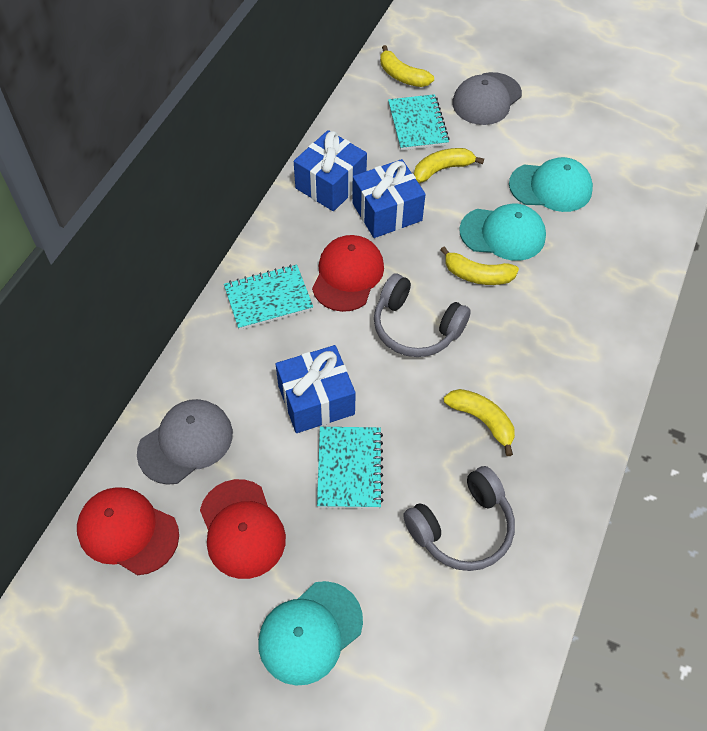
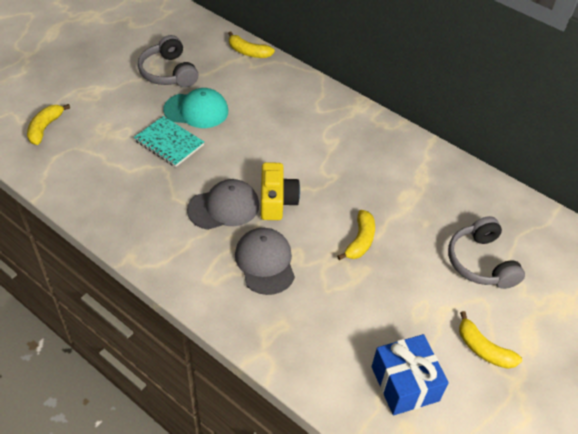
blue gift: [276,345,356,433] [294,130,367,211] [352,159,426,238] = 3 -> [372,334,449,415] = 1
red cap: [77,487,179,575] [200,479,286,579] [312,235,384,312] = 3 -> none = 0
turquoise cap: [258,581,363,686] [459,204,546,261] [509,157,593,212] = 3 -> [163,88,228,128] = 1
turquoise notebook: [224,265,313,330] [317,427,384,509] [388,94,450,150] = 3 -> [134,116,204,167] = 1
yellow camera: none = 0 -> [261,162,300,220] = 1

